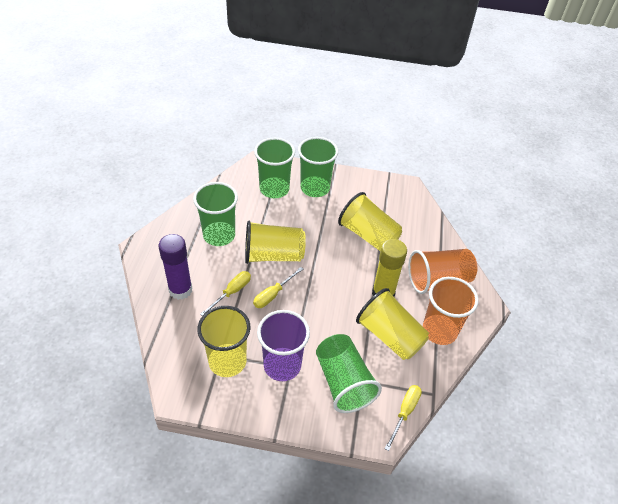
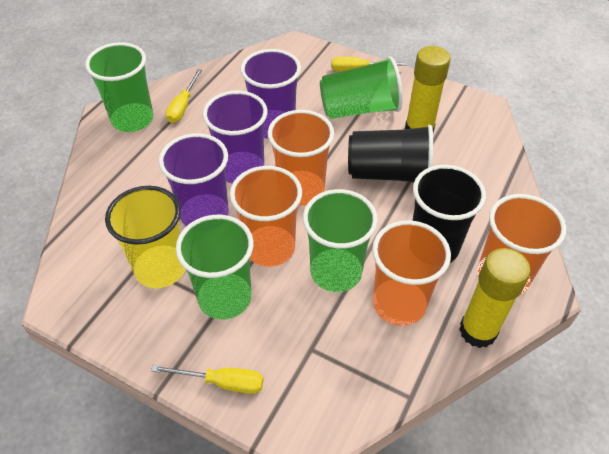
black cup: none = 0 -> [348,125,433,182] [412,165,486,263] = 2
orange cup: [408,249,478,294] [423,277,479,345] = 2 -> [230,166,302,267] [268,110,334,206] [372,220,451,326] [477,194,566,295] = 4
purple cup: [257,310,310,381] = 1 -> [159,133,229,226] [203,91,267,184] [240,49,301,139] = 3
purple glue stick: [159,234,192,300] = 1 -> none = 0
yellow cup: [197,306,250,377] [245,221,306,264] [338,192,402,251] [356,288,429,360] = 4 -> [105,186,185,288] = 1
yellow glue stick: [372,239,407,297] = 1 -> [405,46,451,132] [459,248,530,348] = 2

